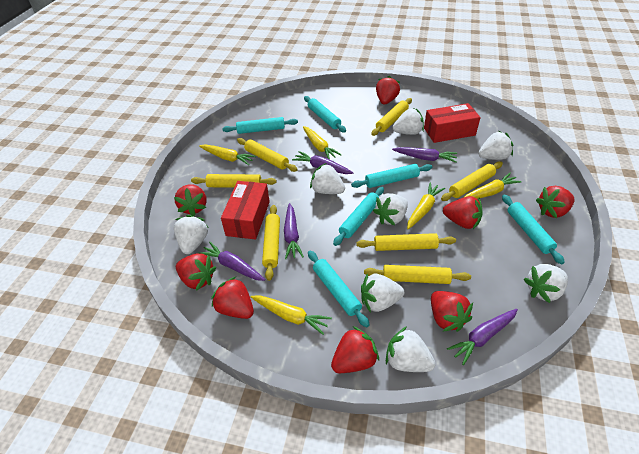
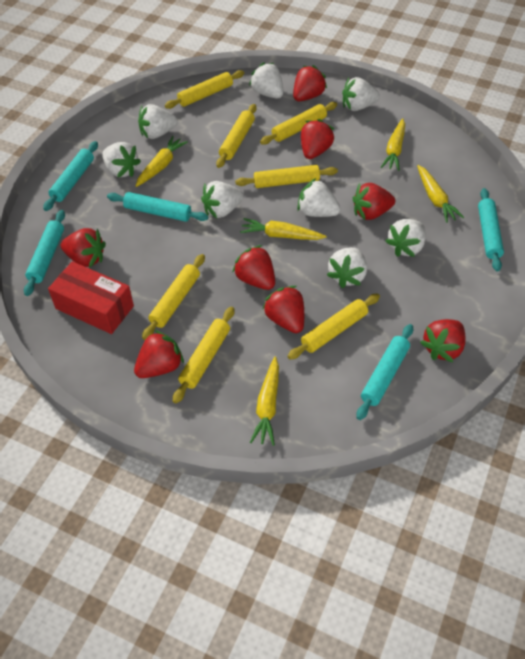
purple carrot: [199,242,265,281] [284,203,304,259] [292,151,354,174] [392,147,457,163] [447,309,518,365] = 5 -> none = 0
red box: [221,181,270,239] [424,103,481,143] = 2 -> [48,261,134,334] = 1
turquoise rolling pin: [222,117,298,134] [304,96,346,133] [308,251,369,327] [333,187,384,246] [351,164,432,188] [502,195,565,264] = 6 -> [24,210,65,296] [43,141,98,211] [107,192,208,222] [357,324,413,420] [478,188,504,272] = 5

